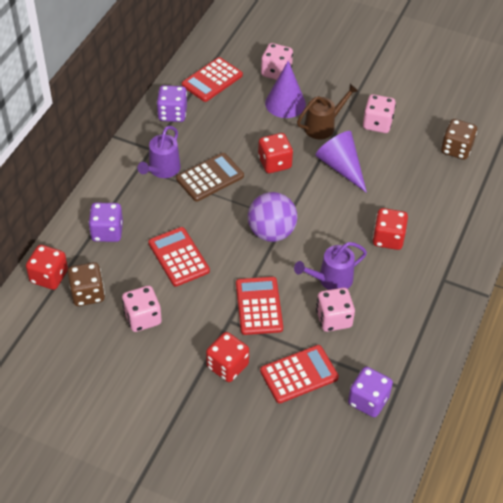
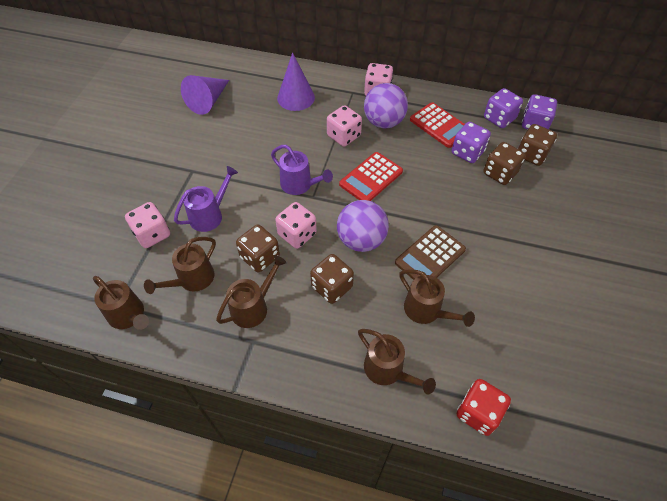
brown dice: [68,262,105,306] [441,119,477,160] = 2 -> [236,224,280,272] [310,254,354,304] [483,142,525,185] [518,124,557,166] = 4
brown watering can: [297,84,358,139] = 1 -> [93,276,149,330] [144,237,216,294] [216,255,287,328] [358,329,436,395] [399,269,475,327] = 5
purple ball: [248,192,297,242] = 1 -> [337,200,389,252] [364,83,408,128] = 2
red calculator: [148,227,210,287] [182,57,243,102] [236,277,283,335] [260,345,339,403] = 4 -> [339,152,403,201] [410,102,465,148] = 2
red dice: [26,245,68,290] [206,332,249,382] [258,133,293,173] [372,208,408,250] = 4 -> [457,379,511,436] = 1

